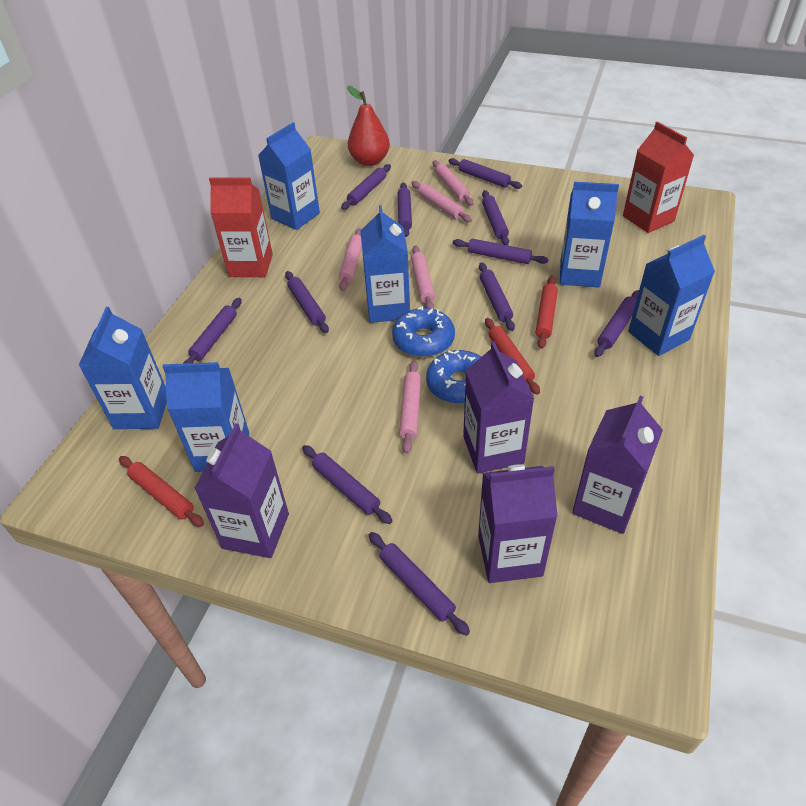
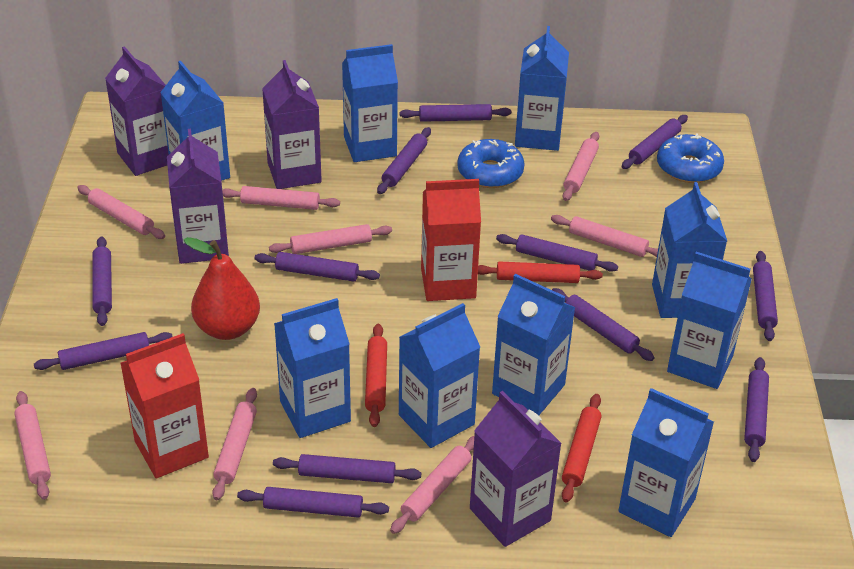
blue carton: [78,307,167,429] [162,362,249,472] [258,122,320,230] [360,205,410,323] [560,182,619,288] [628,235,715,356] = 6 -> [160,61,230,181] [274,298,351,438] [342,44,398,162] [399,303,480,448] [492,274,575,416] [515,26,569,151] [618,388,714,537] [652,182,727,318] [667,252,752,389] = 9
pink rolling pin: [339,228,362,291] [399,360,421,454] [411,245,435,309] [412,181,472,222] [433,160,474,206] = 5 -> [14,391,51,500] [77,185,165,239] [212,388,257,500] [222,186,340,210] [269,224,392,254] [390,436,474,534] [551,215,658,257] [563,132,599,201] = 8
purple rolling pin: [183,298,242,364] [285,271,329,333] [302,445,392,524] [341,164,391,210] [369,532,470,636] [398,183,412,237] [448,158,522,189] [453,239,548,264] [479,262,515,331] [482,190,509,245] [594,290,639,357] = 11 -> [34,332,173,370] [92,236,112,326] [237,487,389,518] [255,252,380,282] [273,454,421,483] [377,127,431,194] [400,104,511,122] [496,234,618,272] [552,288,655,361] [622,115,688,169] [744,357,769,462] [753,251,778,341] = 12

